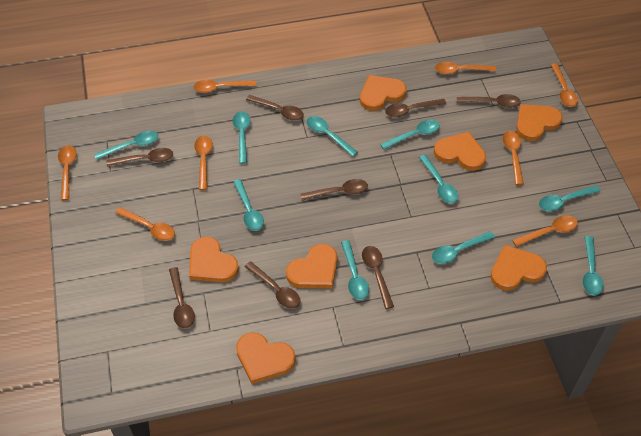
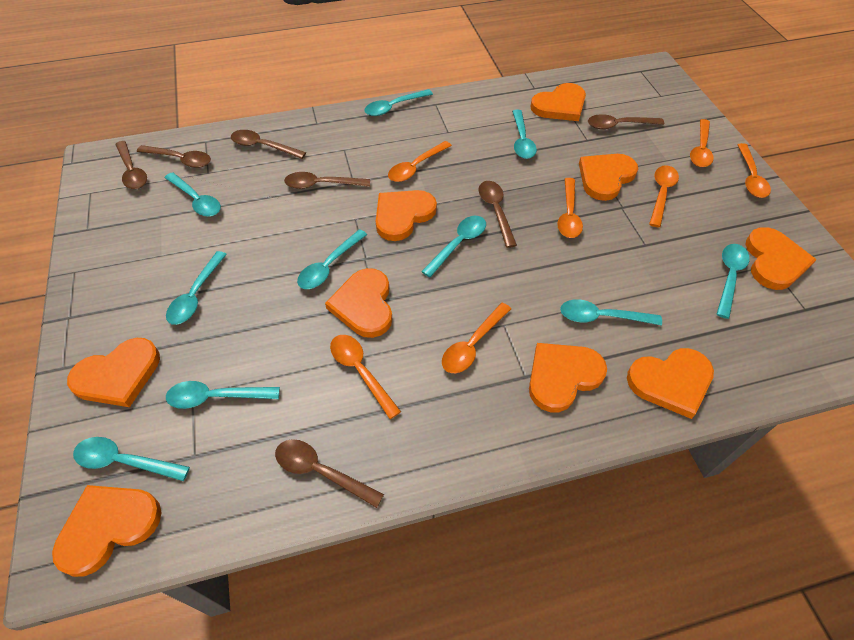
brown spoon: [107,148,173,166] [169,267,195,329] [245,261,301,309] [246,95,304,121] [300,179,368,200] [362,246,394,309] [385,99,446,117] [457,94,521,108] = 8 -> [115,141,147,189] [137,145,211,168] [231,130,306,159] [275,439,384,508] [284,172,370,189] [478,181,517,248] [588,114,664,129] = 7
orange heart: [189,237,239,282] [236,332,296,384] [286,244,338,289] [360,75,406,111] [434,132,486,171] [490,245,547,291] [516,104,563,141] = 7 -> [52,485,162,577] [67,338,160,407] [325,268,392,338] [376,190,437,241] [529,343,607,412] [531,83,586,121] [579,154,638,201] [627,348,714,419] [746,227,816,290] = 9
orange spoon: [58,145,77,201] [115,207,175,241] [193,80,256,93] [194,136,213,190] [435,62,496,74] [503,131,524,185] [512,215,578,247] [551,63,578,107] = 8 -> [330,335,401,419] [388,141,452,182] [442,303,511,373] [557,178,583,238] [649,165,679,228] [690,119,714,167] [737,143,771,198] = 7

